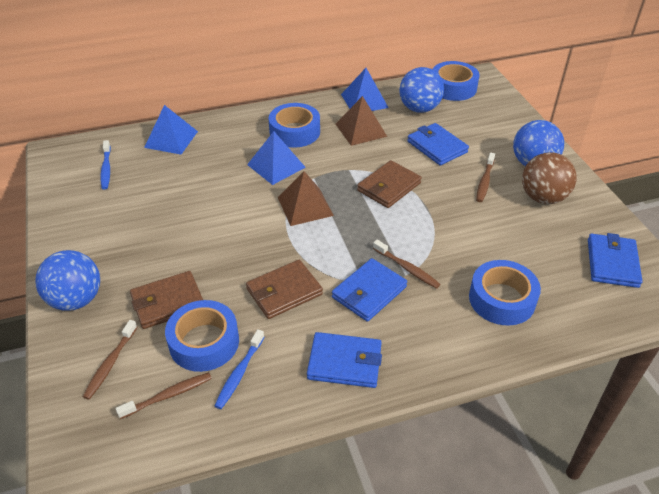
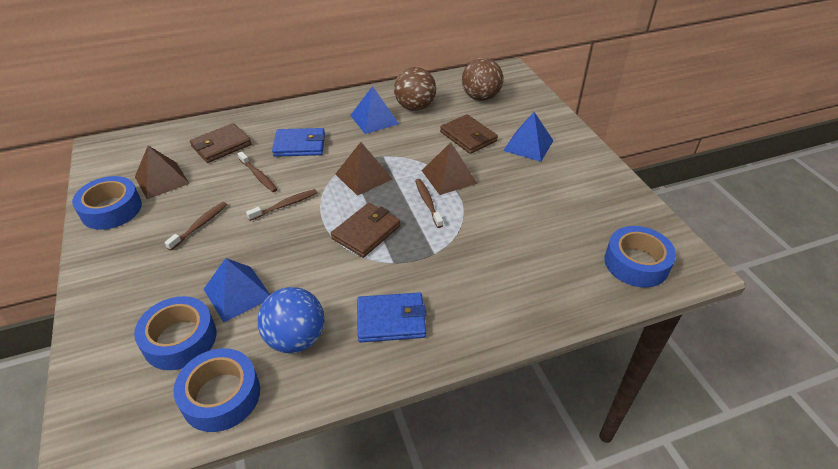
blue ball: [35,250,100,311] [399,67,444,113] [513,120,564,166] = 3 -> [257,287,324,353] = 1
blue toothbrush: [101,140,111,190] [215,329,264,409] = 2 -> none = 0
blue wallet: [307,332,382,388] [332,258,407,322] [407,123,469,166] [588,233,643,288] = 4 -> [272,128,325,157] [357,292,426,342] = 2
brown ball: [522,152,577,204] = 1 -> [394,67,436,111] [462,58,503,101] = 2
brown pyramid: [278,171,334,226] [336,96,387,146] = 2 -> [135,145,190,199] [335,142,393,196] [422,142,478,195] = 3

